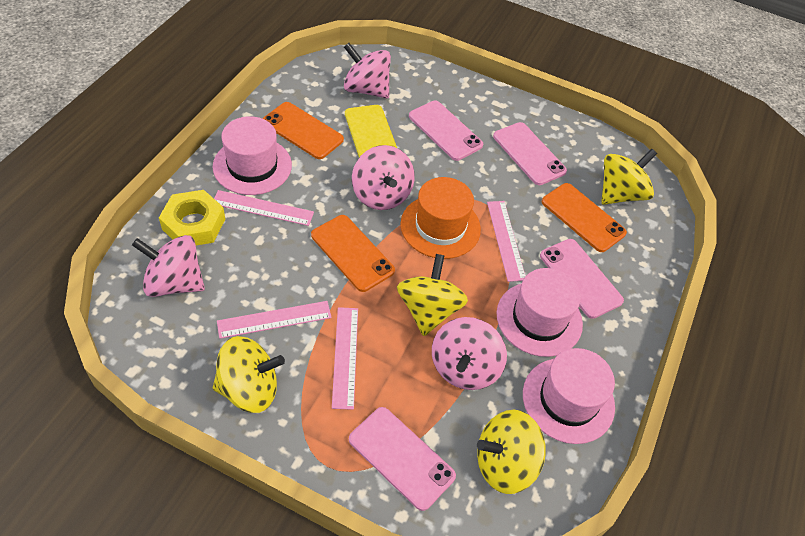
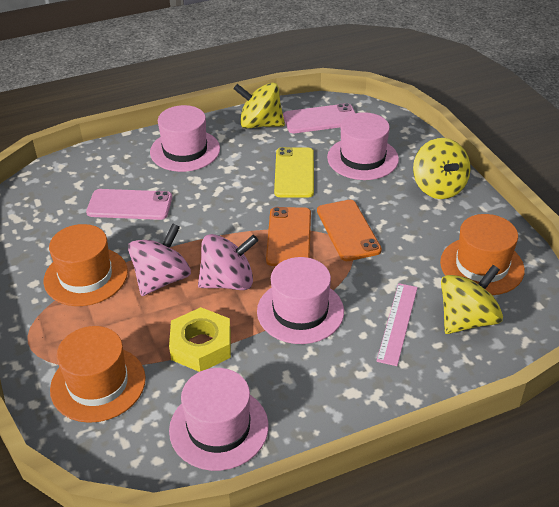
orange hat: [400,177,481,259] = 1 -> [44,224,128,306] [50,326,146,423] [440,214,525,295] = 3
orange phone: [263,102,344,159] [311,215,395,292] [542,183,627,252] = 3 -> [266,207,311,266] [317,200,382,261] = 2
pink hat: [213,116,292,195] [496,268,583,357] [523,348,615,444] = 3 -> [150,105,220,172] [169,368,269,471] [257,257,344,344] [327,112,399,180] = 4
pink phone: [349,407,456,511] [409,100,483,161] [493,122,567,185] [540,239,624,319] = 4 -> [86,189,172,220] [283,103,355,133] = 2
pink ruler: [214,190,314,226] [217,301,332,339] [332,307,358,410] [487,201,525,282] = 4 -> [376,283,418,366] = 1
pink spinning top: [132,235,205,297] [344,43,391,99] [352,145,415,210] [432,317,507,390] = 4 -> [128,223,191,296] [198,234,258,290] = 2
yellow spinning top: [213,336,285,413] [397,254,468,336] [477,410,546,494] [601,149,657,205] = 4 -> [234,82,285,129] [413,138,470,199] [441,265,503,334] = 3

